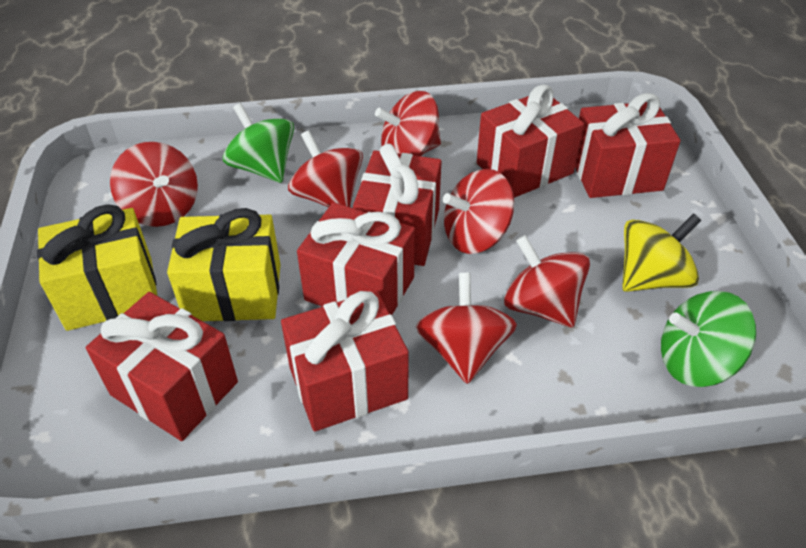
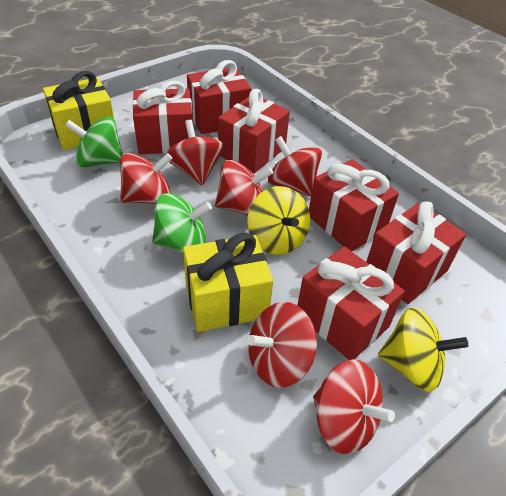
yellow spinning top: [622,213,702,292] = 1 -> [247,186,310,255] [378,307,468,392] = 2

